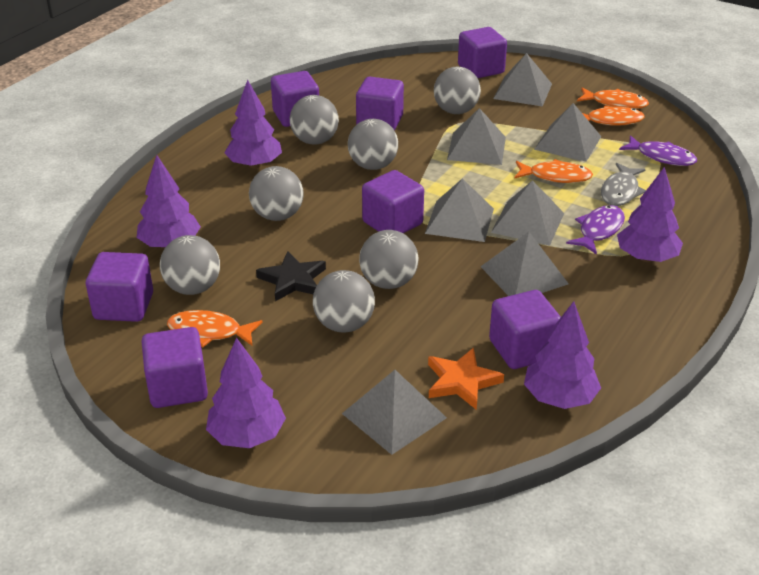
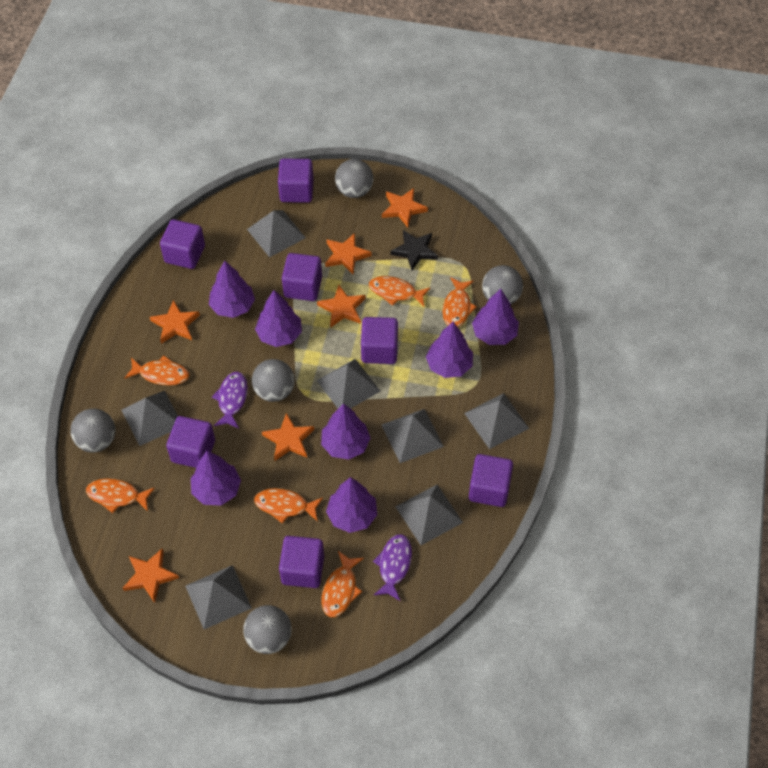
grey ball: [160,235,220,295] [249,166,303,221] [290,95,339,145] [313,270,375,333] [348,119,398,170] [359,230,419,289] [434,67,481,114] = 7 -> [71,409,115,452] [243,605,292,654] [252,359,295,402] [335,159,373,198] [482,265,523,304] = 5
grey fish: [601,163,646,206] = 1 -> none = 0
orange fish: [167,310,263,347] [514,159,593,183] [577,88,649,109] [582,105,645,126] = 4 -> [86,478,155,513] [124,356,189,386] [254,488,323,524] [321,551,364,617] [369,276,431,307] [442,277,477,327] = 6
orange star: [428,348,504,410] = 1 -> [123,548,179,603] [150,300,200,344] [262,413,314,461] [317,284,366,328] [325,233,371,274] [382,188,428,228] = 6
purple tree: [137,155,201,248] [206,338,286,448] [224,80,282,168] [524,301,601,409] [617,167,683,262] = 5 -> [191,451,241,506] [209,261,255,318] [255,290,302,347] [321,403,370,460] [326,477,377,533] [426,322,473,378] [472,289,519,345] = 7

